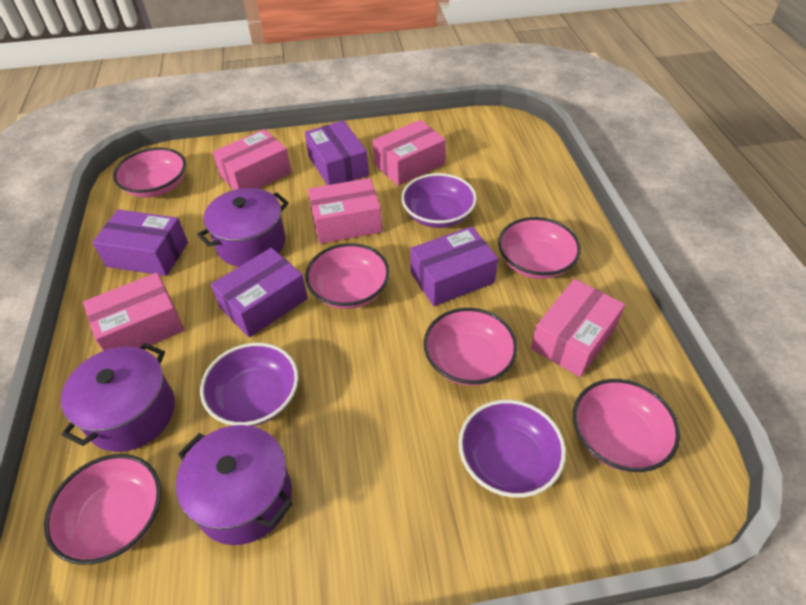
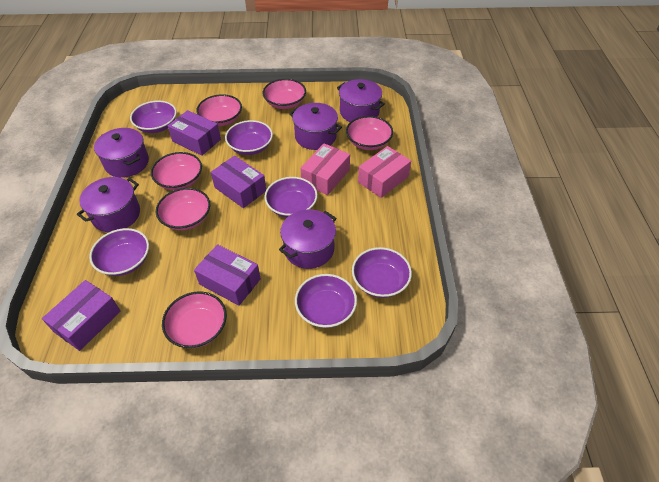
pink box: [83,273,184,351] [213,129,291,190] [308,178,382,244] [373,120,446,186] [531,279,625,377] = 5 -> [301,143,350,195] [358,146,411,198] = 2
purple bowl: [200,343,298,426] [401,173,477,228] [459,400,566,498] = 3 -> [89,228,149,276] [130,101,177,133] [225,120,273,155] [264,177,318,218] [295,274,357,328] [352,247,412,298] = 6
purple pot: [61,343,175,452] [176,425,293,545] [197,188,289,267] = 3 -> [77,177,140,232] [94,128,149,178] [279,209,336,269] [289,103,342,150] [337,79,385,122] = 5

